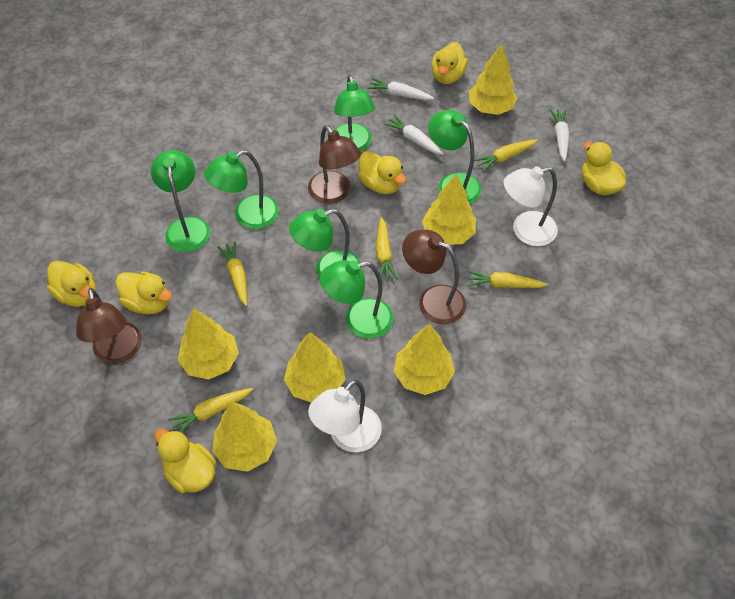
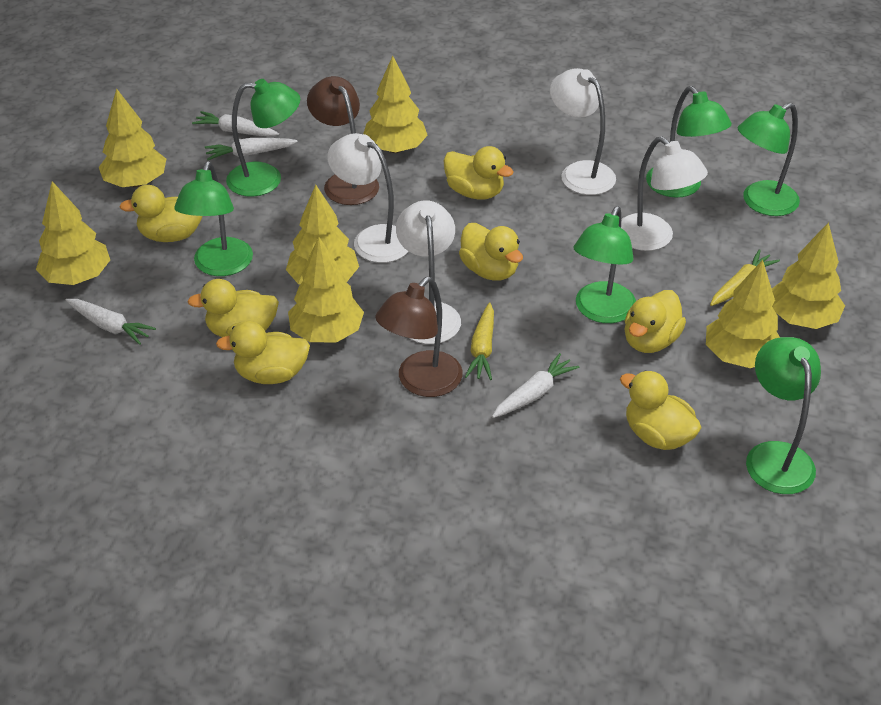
brown lamp: [76,288,142,364] [308,125,361,204] [402,230,466,324] = 3 -> [307,76,379,205] [375,277,463,397] = 2
white carrot: [367,78,434,100] [384,115,443,155] [550,109,569,162] = 3 -> [65,299,156,345] [192,111,279,137] [205,138,298,160] [492,353,580,418] = 4
white lamp: [308,379,382,452] [503,166,558,246] = 2 -> [327,133,409,263] [396,200,461,344] [550,68,616,195] [621,136,708,251] = 4
yellow carrot: [168,388,253,432] [217,241,247,306] [376,217,398,280] [467,270,548,288] [474,139,538,172] = 5 -> [465,303,494,380] [710,249,780,306] = 2
yellow duck: [47,261,96,307] [115,272,172,314] [155,429,216,493] [358,151,406,194] [431,42,468,84] [582,142,626,195] = 6 -> [119,185,203,242] [187,279,279,337] [216,321,310,384] [444,146,513,199] [459,223,523,281] [620,370,702,450] [624,290,686,353] = 7
yellow tree: [178,308,239,380] [212,402,277,472] [284,332,346,402] [394,324,455,395] [422,174,476,245] [469,44,518,115] = 6 -> [36,181,110,285] [99,88,166,188] [286,185,359,284] [288,237,364,342] [363,56,428,153] [706,260,780,368] [772,222,845,329] = 7

